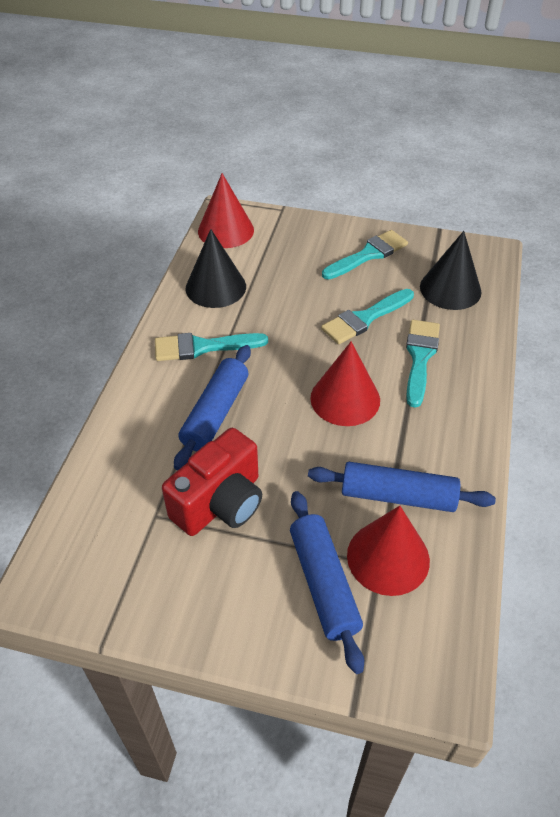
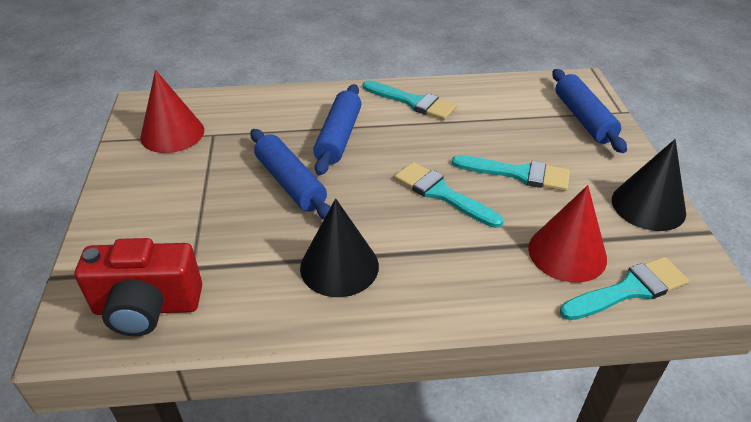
red cone: [198,173,254,248] [310,342,380,426] [347,506,430,596] = 3 -> [140,70,204,153] [528,185,607,283] = 2

